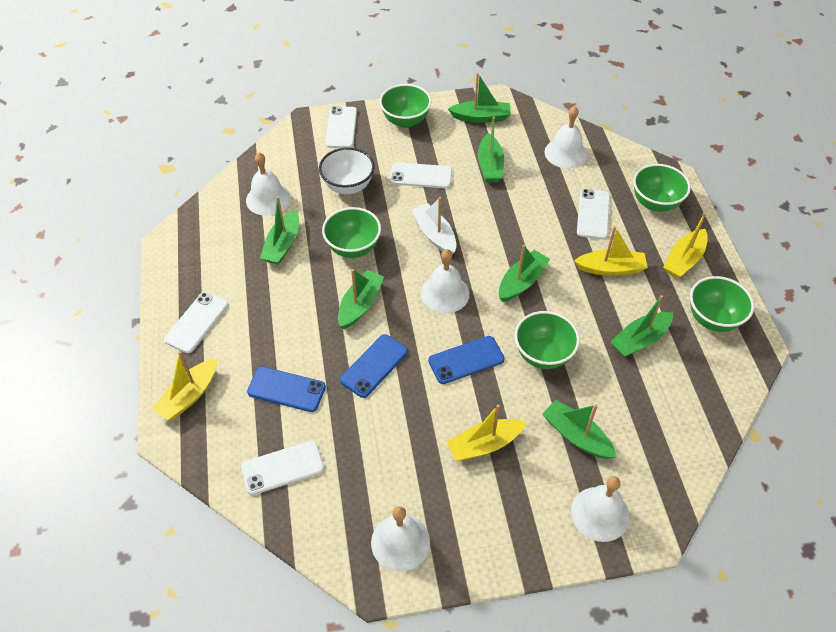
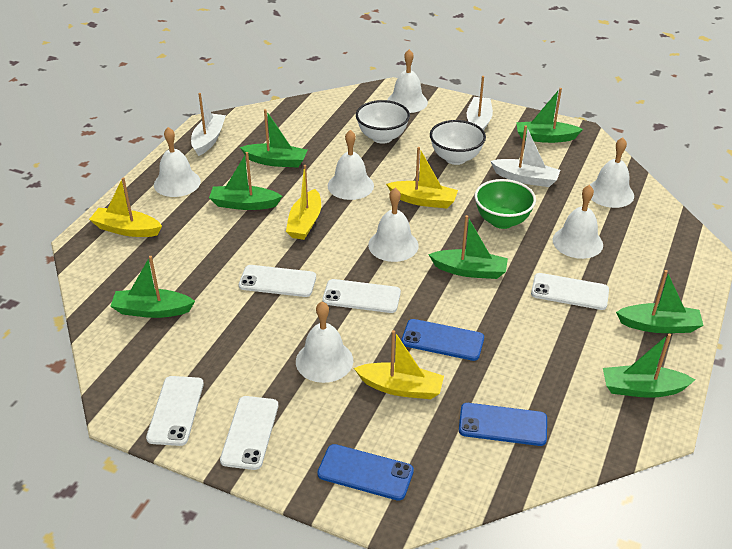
green bowl: [322,207,381,258] [379,84,431,128] [514,311,580,369] [633,164,691,212] [690,276,754,332] = 5 -> [475,179,536,229] = 1
white bell: [246,152,291,216] [371,506,430,572] [421,249,469,313] [544,106,587,168] [571,476,629,542] = 5 -> [154,127,201,197] [296,301,353,383] [328,130,374,200] [368,188,419,262] [387,49,428,113] [553,185,603,259] [590,137,634,208] = 7
white boat: [412,197,456,254] = 1 -> [191,93,226,156] [467,76,493,130] [491,125,560,187] = 3
white bowl: [319,147,374,194] = 1 -> [356,100,410,144] [430,120,486,165] = 2

